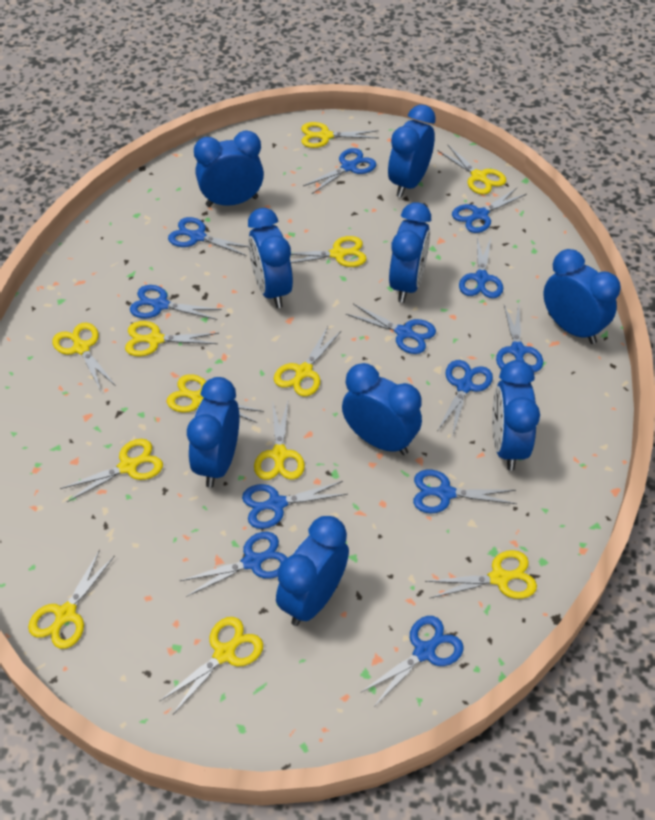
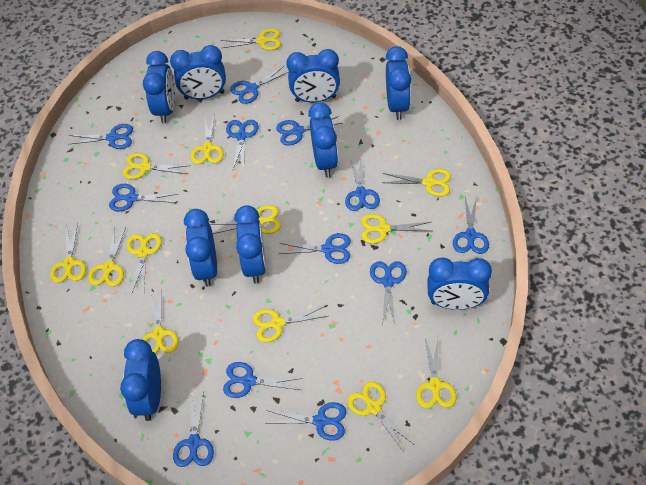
yellow scissors: [28,550,115,649] [52,323,116,391] [60,439,163,502] [125,321,219,357] [159,617,263,714] [167,374,264,423] [254,401,305,480] [274,327,341,397] [290,236,367,267] [301,122,378,148] [425,550,537,599] [437,144,506,195] = 12 -> [50,223,86,283] [88,227,126,287] [122,153,190,179] [127,233,162,293] [142,290,178,354] [191,115,224,164] [213,205,281,234] [221,28,281,50] [253,306,327,342] [347,381,413,451] [361,214,431,244] [382,169,451,197] [416,338,456,408] = 13

